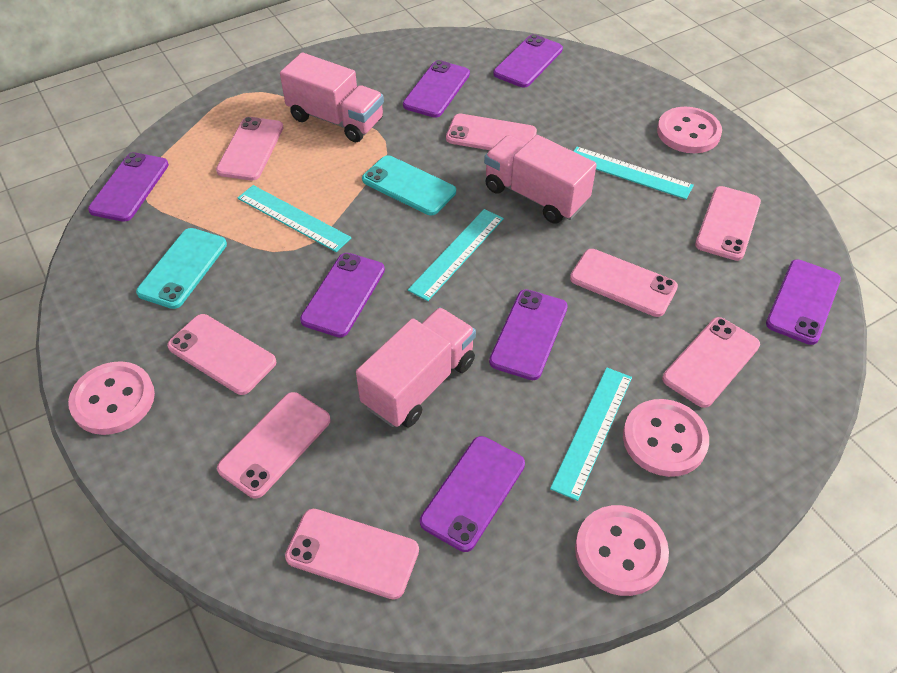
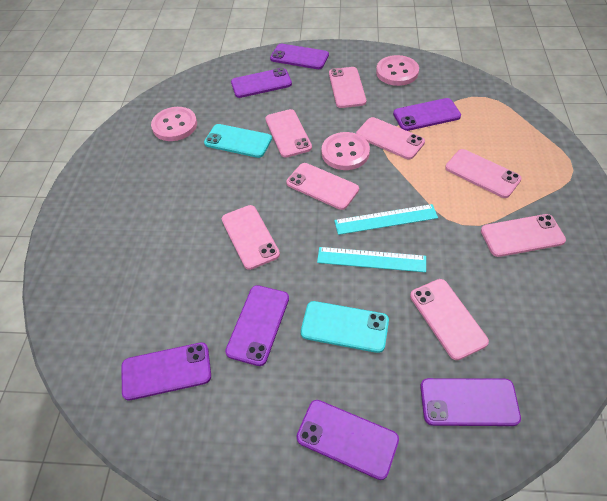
pink button: [68,361,155,435] [575,505,669,596] [623,399,709,477] [657,107,722,153] = 4 -> [151,107,197,141] [322,132,370,170] [376,55,419,86] = 3
pink truck: [280,52,384,142] [356,307,476,427] [484,135,597,224] = 3 -> none = 0
turquoise ruler: [238,185,351,252] [408,209,504,301] [550,367,632,501] [573,147,694,199] = 4 -> [317,247,426,272] [334,204,438,235] = 2

